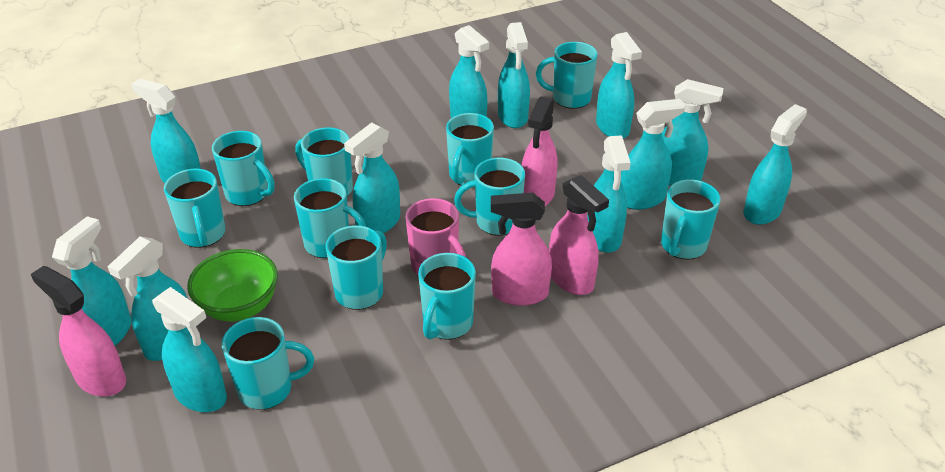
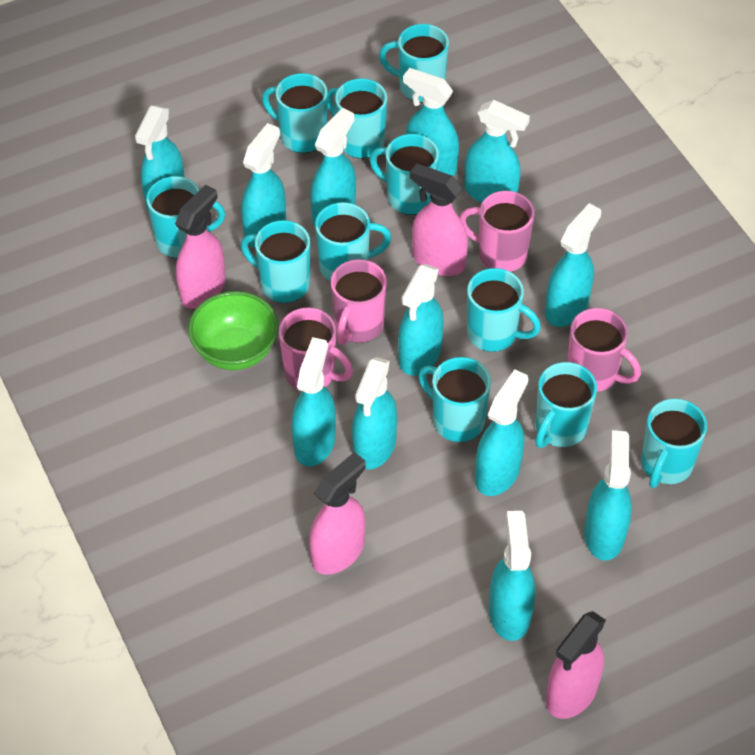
pink mug: [406,198,466,275] = 1 -> [279,308,353,389] [330,259,387,345] [459,191,534,272] [567,308,641,392] = 4

